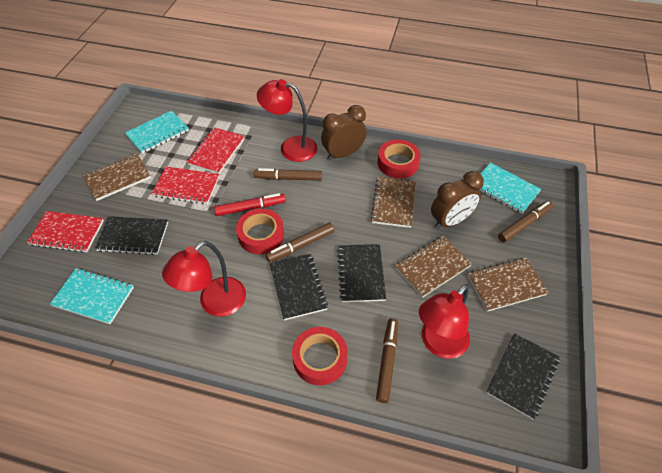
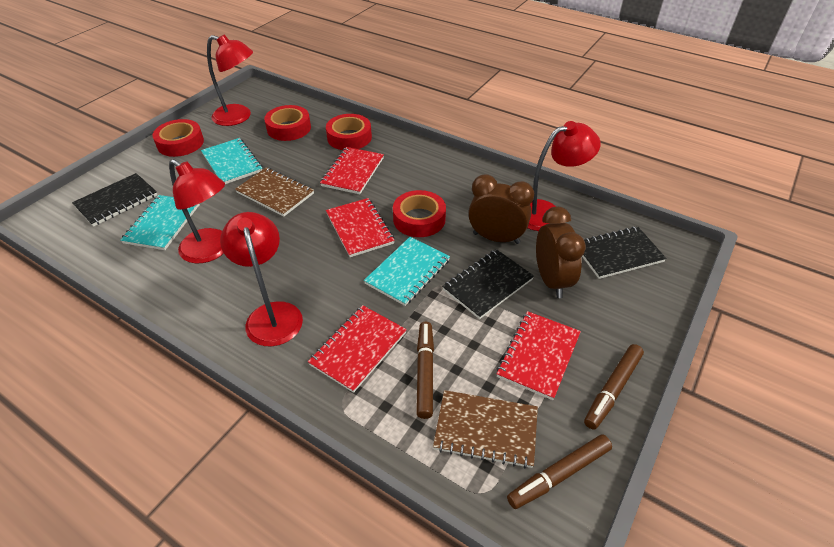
black notebook: [95,216,168,255] [270,254,328,320] [337,244,386,302] [486,333,560,419] = 4 -> [72,173,157,227] [442,249,534,319] [582,227,666,279] = 3
brown marker: [254,168,322,181] [266,223,334,262] [376,318,398,403] [498,201,553,242] = 4 -> [416,322,434,419] [507,435,612,509] [584,344,644,430] = 3
brown notebook: [83,154,151,201] [371,177,416,228] [395,236,472,297] [468,258,549,312] = 4 -> [235,167,314,216] [433,390,538,468] = 2
red lamp: [162,241,246,317] [257,79,317,162] [419,284,470,359] = 3 -> [169,159,225,263] [207,35,253,126] [220,212,303,346] [528,121,601,231] = 4
red marker: [214,193,286,216] = 1 -> none = 0
red notebook: [27,211,104,253] [152,167,219,204] [187,127,245,174] = 3 -> [308,305,407,393] [320,147,384,194] [326,198,395,257] [497,311,581,400] = 4
red tape: [236,209,284,254] [292,327,348,385] [378,140,421,179] = 3 -> [152,119,204,157] [264,105,311,141] [326,114,372,150] [393,190,446,237] = 4

